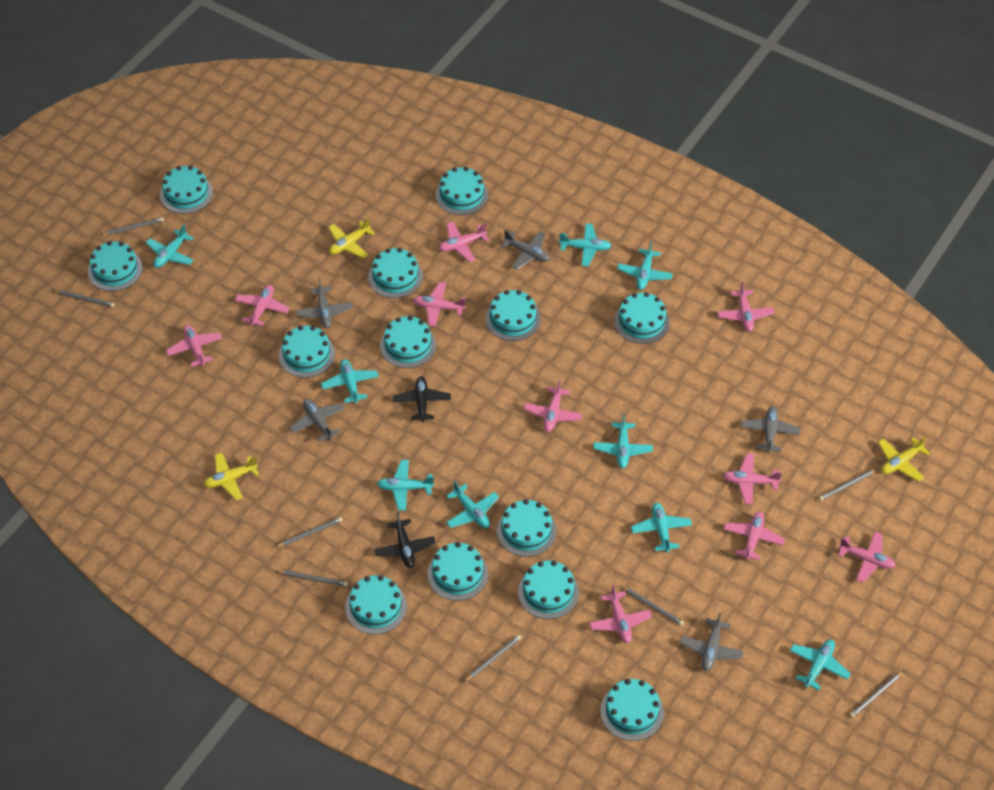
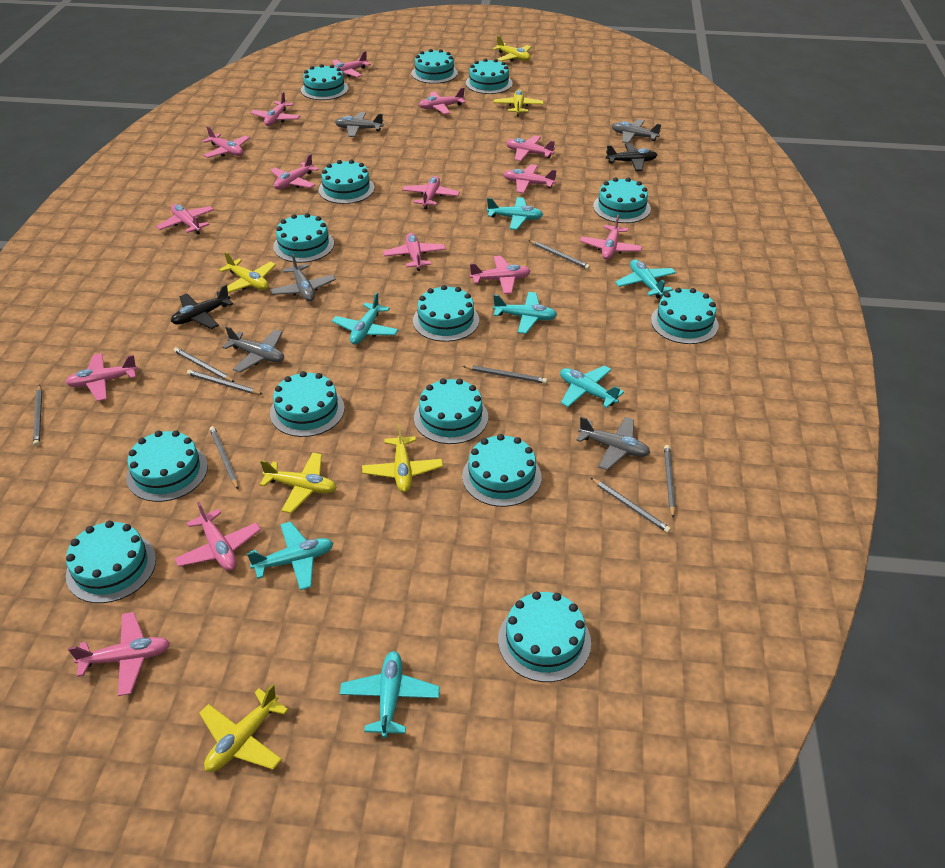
pink plane: [166,325,223,367] [235,285,290,326] [413,282,466,327] [439,222,489,262] [524,380,582,432] [589,585,652,643] [718,282,774,332] [723,454,782,504] [724,511,785,560] [838,532,896,583] = 10 -> [65,353,138,401] [68,612,170,696] [156,204,214,234] [174,502,261,571] [202,126,250,158] [251,92,300,126] [270,154,319,189] [332,51,371,77] [383,233,446,271] [402,176,460,209] [419,87,466,114] [470,256,531,294] [504,164,557,193] [506,135,556,161] [580,215,642,260] = 15
turquoise cake: [88,241,143,291] [160,166,213,214] [279,325,335,378] [345,575,407,634] [368,248,423,298] [380,316,436,368] [428,542,488,601] [435,167,488,215] [485,290,541,341] [497,499,557,557] [518,561,579,619] [600,679,664,741] [614,292,670,344] = 13 -> [66,521,156,603] [126,430,208,502] [270,371,345,437] [273,213,334,263] [301,64,349,100] [318,160,375,204] [412,49,458,84] [413,285,479,342] [414,378,488,444] [462,434,542,507] [466,58,513,94] [498,591,591,682] [593,177,651,223] [651,288,719,344] = 14
turquoise plane: [145,224,194,268] [321,359,379,403] [377,460,434,511] [446,481,499,528] [559,223,611,266] [593,414,653,468] [617,242,673,290] [631,503,692,553] [790,639,851,690] = 9 -> [247,521,333,590] [332,292,398,345] [340,651,440,738] [487,197,543,230] [493,292,557,334] [560,366,624,408] [615,259,676,298] = 7
yellow plane: [204,452,259,500] [328,218,375,259] [878,437,930,482] = 3 -> [199,684,288,772] [219,252,276,293] [260,453,337,513] [362,424,443,492] [493,36,532,62] [494,89,544,117] = 6

